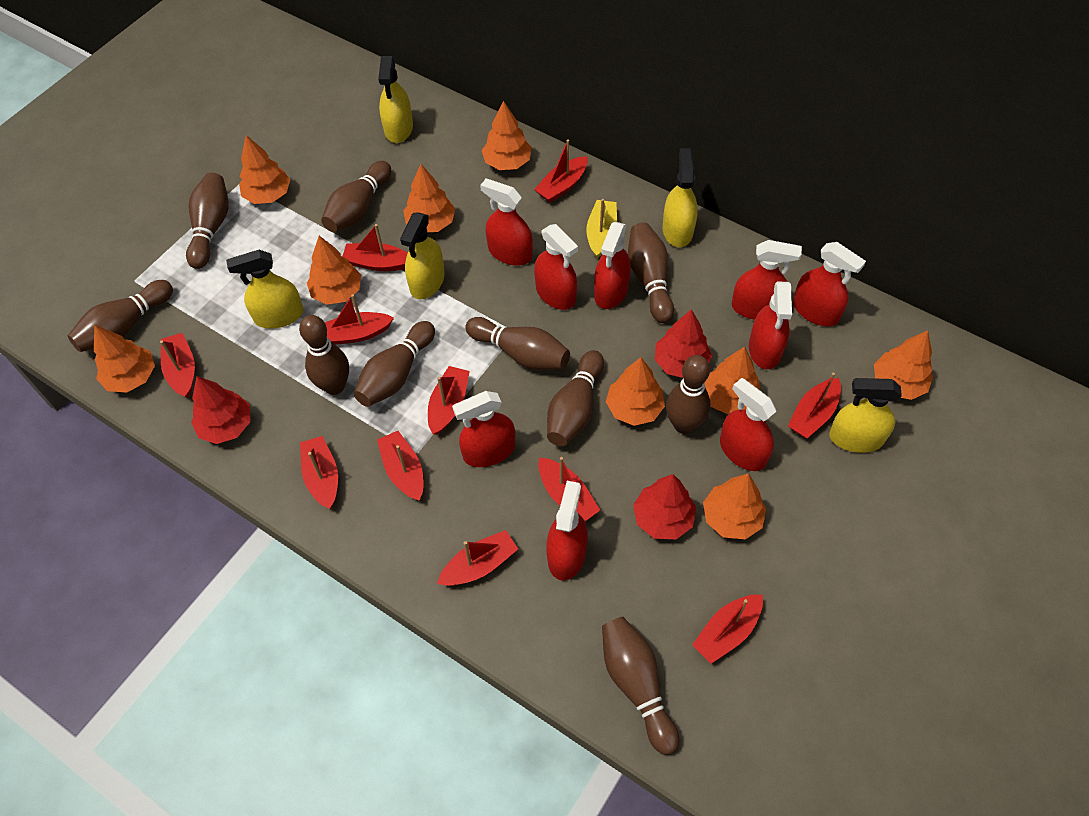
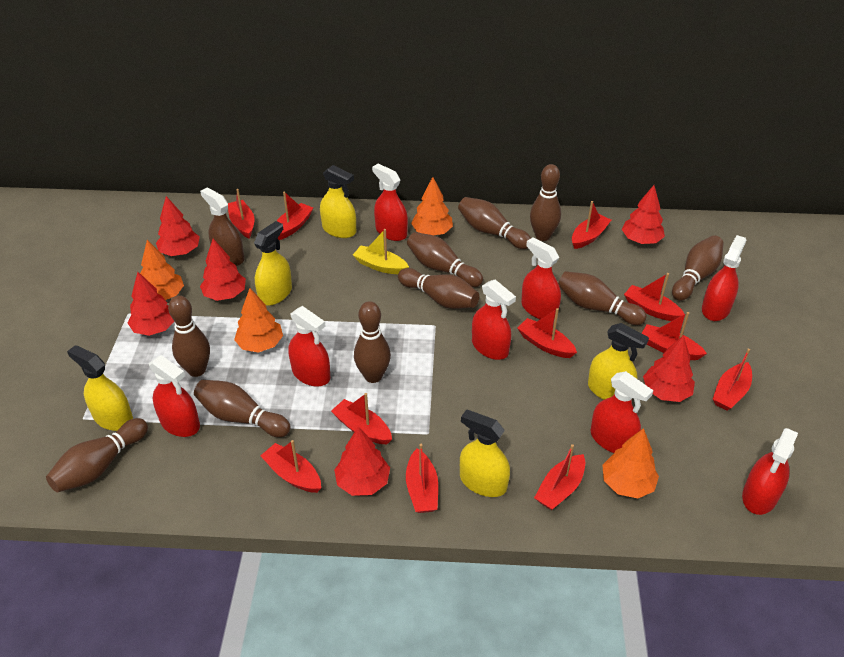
brown spray bottle: none = 0 -> [200,187,245,266] = 1
orange tree: [94,325,155,393] [239,135,290,204] [307,236,361,305] [403,164,455,232] [482,101,532,170] [606,357,665,426] [703,474,766,539] [705,346,760,414] [874,331,933,400] = 9 -> [140,240,184,300] [234,288,283,353] [411,177,453,235] [602,428,659,499] = 4
red spray bottle: [452,391,515,467] [480,179,533,266] [534,224,578,310] [546,481,588,580] [594,222,631,309] [720,378,776,471] [732,240,802,320] [749,281,792,369] [793,242,866,326] = 9 -> [149,355,200,437] [289,306,330,387] [372,164,408,241] [472,280,516,360] [521,237,561,319] [591,371,654,453] [702,235,746,321] [742,428,798,515] = 8
red tree: [191,376,250,444] [633,474,696,539] [655,309,712,378] = 3 -> [128,272,174,336] [156,196,200,256] [200,239,246,301] [334,426,390,496] [622,185,665,244] [643,335,695,402] = 6

